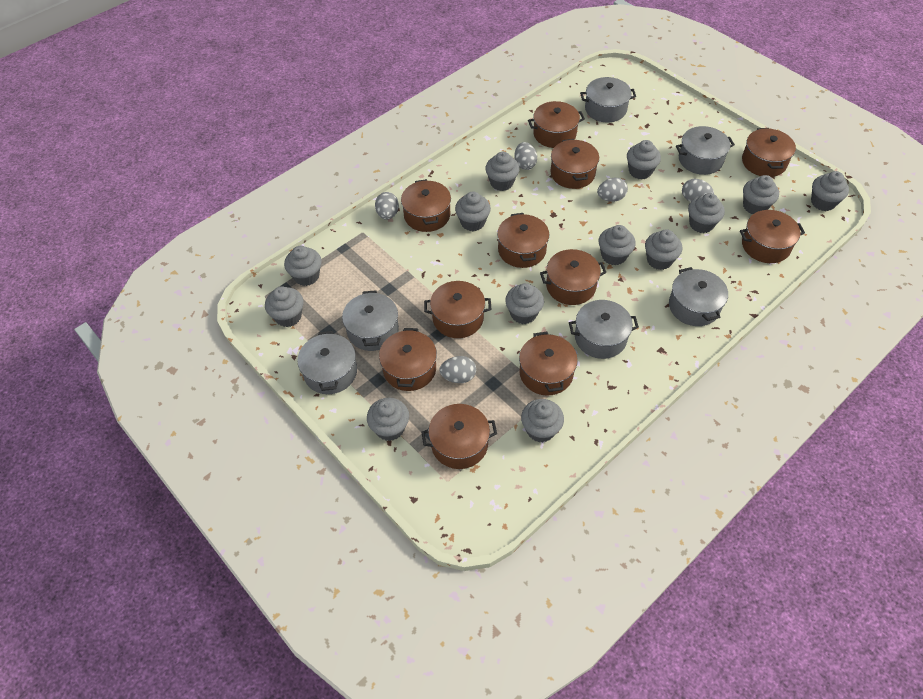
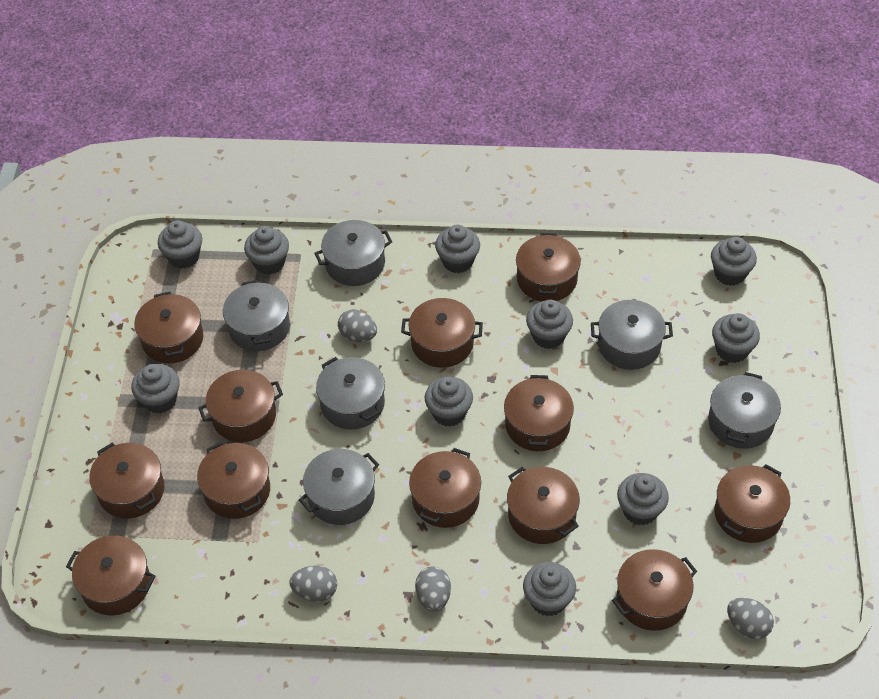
brown pot: [379,328,437,391] [401,179,451,232] [421,404,497,469] [424,281,491,338] [497,213,549,268] [519,332,578,395] [528,101,585,148] [540,249,606,305] [550,139,599,189] [740,210,805,263] [742,128,796,177] = 11 -> [66,536,155,615] [89,443,165,518] [134,292,203,363] [197,441,270,519] [198,370,283,442] [401,298,483,368] [409,448,481,528] [504,375,574,451] [507,467,580,544] [516,233,581,302] [612,549,697,631] [714,464,790,543] = 12
grey cupcake: [265,286,304,327] [284,246,322,286] [367,398,409,441] [455,191,491,231] [485,152,519,191] [505,283,544,324] [521,399,564,443] [599,225,636,265] [627,140,661,180] [645,229,682,270] [688,193,725,233] [743,175,779,214] [811,171,849,211] = 13 -> [131,364,180,414] [158,220,202,269] [244,226,289,275] [425,376,473,427] [435,225,480,273] [523,562,576,616] [526,300,573,349] [617,473,669,526] [711,237,757,286] [712,313,760,363] = 10
grey egg: [375,192,399,220] [439,356,476,383] [514,142,537,170] [597,178,628,202] [682,179,714,202] = 5 -> [289,566,337,602] [338,309,377,342] [415,566,451,612] [727,598,774,639] = 4

